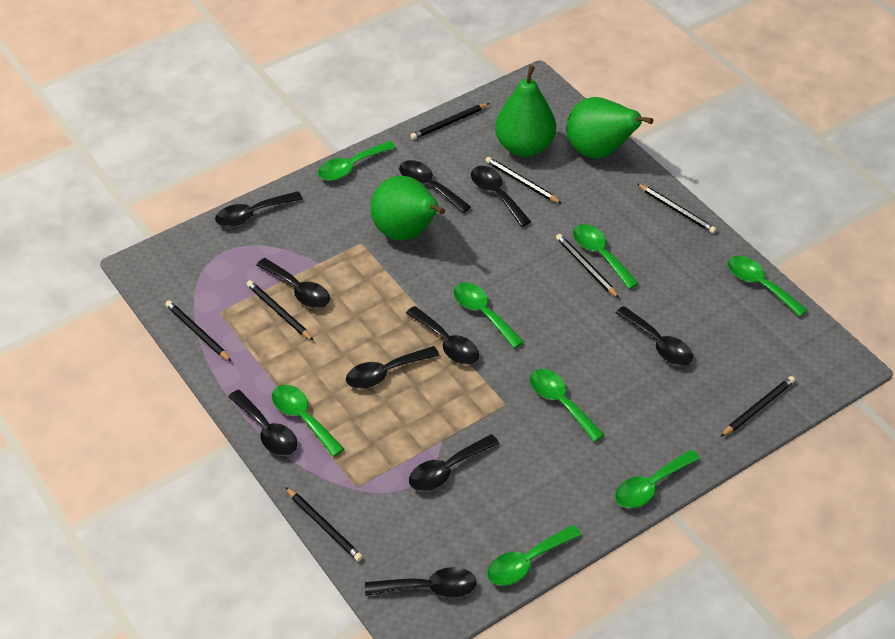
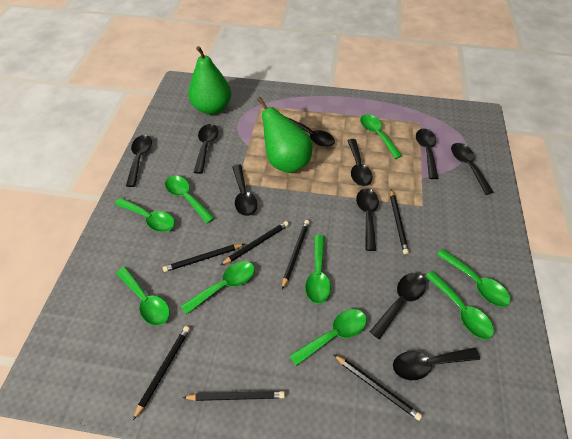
black pencil: [165,300,232,362] [247,280,314,341] [285,487,363,562] [410,103,489,140] [485,157,562,204] [556,234,619,298] [637,184,716,234] [721,376,795,437] = 8 -> [133,326,190,420] [163,244,244,272] [182,391,285,401] [221,221,289,265] [282,220,310,289] [333,354,422,421] [390,189,409,254] = 7
green pear: [370,176,445,240] [495,65,556,157] [566,97,653,159] = 3 -> [188,46,231,115] [257,97,312,173] = 2
green spoon: [272,385,344,457] [318,141,396,181] [453,282,524,349] [487,525,581,586] [530,369,604,442] [573,224,639,289] [615,449,700,508] [728,256,807,317] = 8 -> [115,198,175,232] [116,267,170,326] [165,176,214,224] [181,261,255,315] [289,309,367,366] [305,235,331,304] [360,114,402,159] [425,271,494,339] [437,249,510,307] = 9

